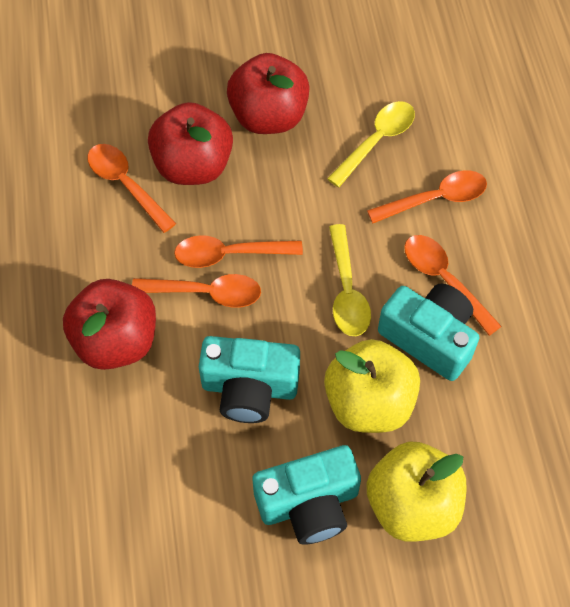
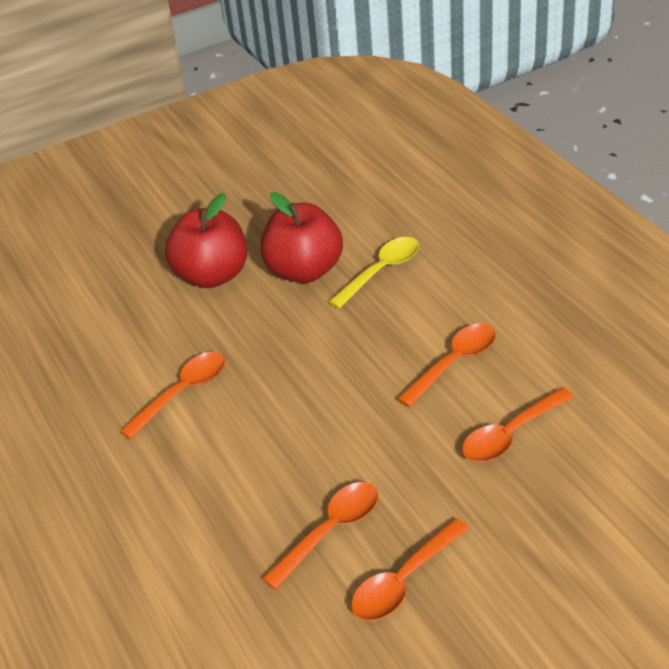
red apple: [63,279,156,370] [148,102,233,185] [227,53,310,134] = 3 -> [165,193,247,288] [261,192,343,283] = 2
turquoise camera: [199,336,300,423] [253,445,361,544] [378,284,479,381] = 3 -> none = 0
yellow apple: [324,339,420,433] [367,441,467,542] = 2 -> none = 0
yellow spoon: [327,101,415,187] [329,224,371,336] = 2 -> [329,237,419,309] = 1

